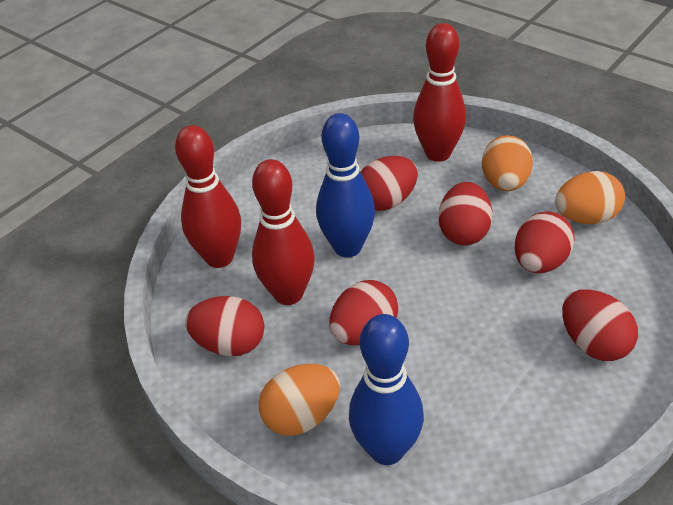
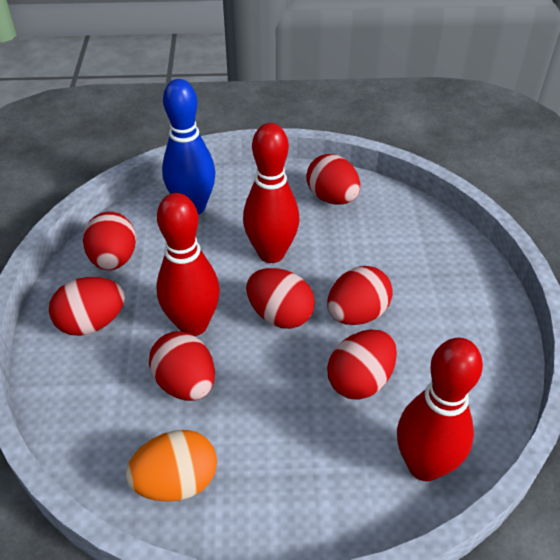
blue bowling pin: [316,113,375,257] [349,314,424,465] = 2 -> [162,79,215,215] = 1
orange egg: [258,364,340,436] [482,135,533,191] [555,171,625,224] = 3 -> [126,430,217,502] = 1
red egg: [185,296,265,356] [330,280,398,345] [361,156,418,211] [438,182,493,246] [515,212,575,273] [562,289,638,361] = 6 -> [49,277,125,336] [83,212,136,270] [149,331,215,401] [246,268,315,329] [306,154,360,205] [327,266,393,325] [327,329,397,400] = 7

